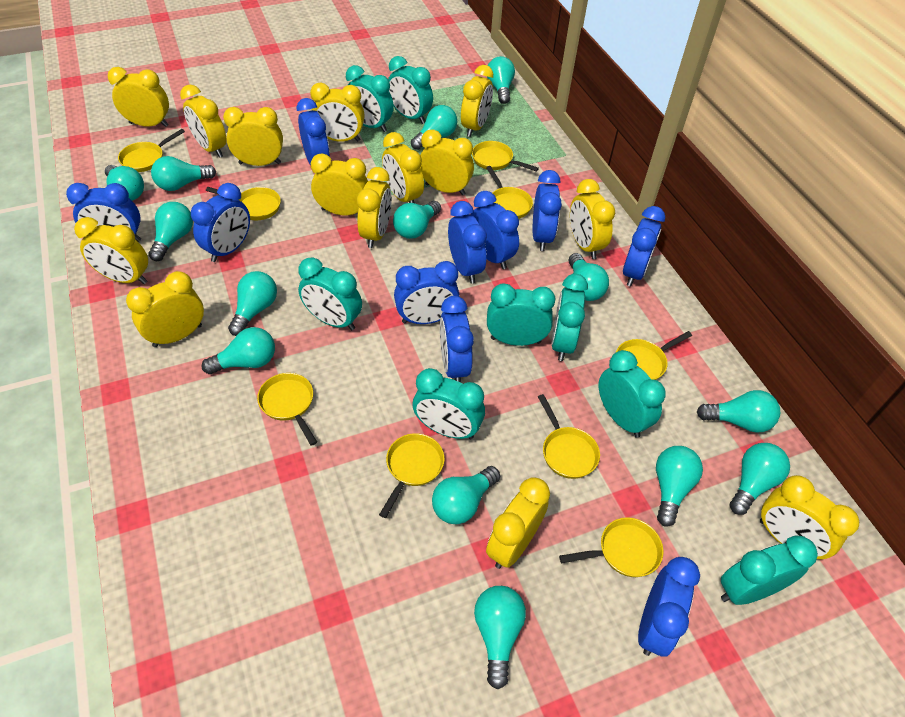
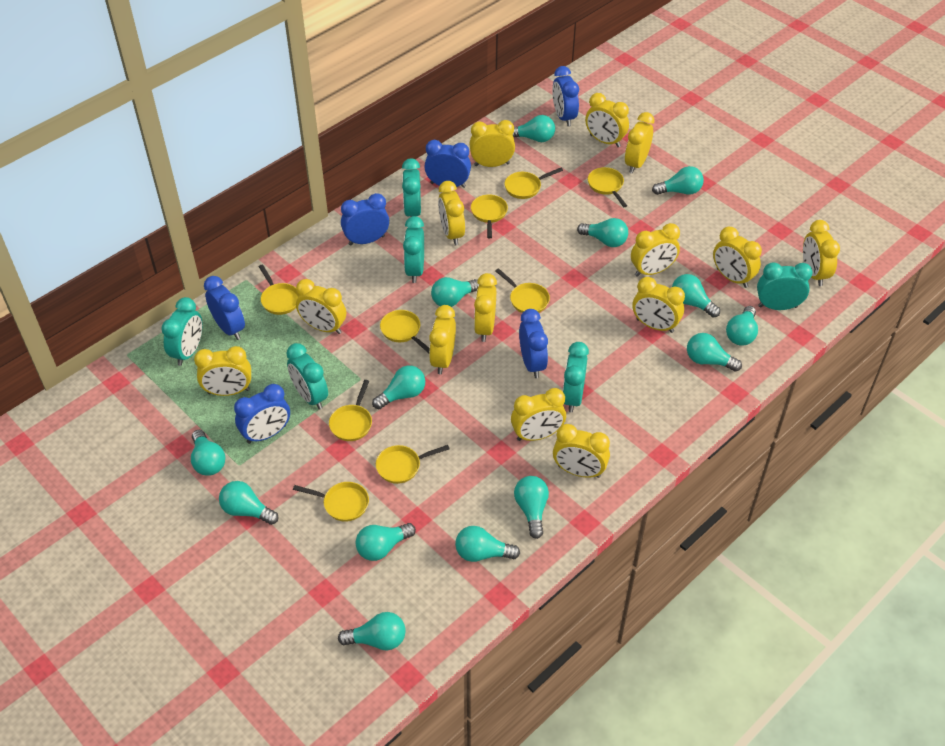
blue clock: [66,183,141,242] [191,183,250,262] [297,98,330,165] [394,261,460,324] [440,296,474,382] [448,201,487,284] [471,191,519,269] [533,170,562,251] [623,206,665,286] [638,557,700,656] = 10 -> [204,276,245,340] [234,384,290,444] [341,193,389,245] [424,140,471,188] [519,309,548,378] [552,66,579,127] = 6
turquoise clock: [298,258,362,330] [346,65,394,132] [388,56,433,124] [412,368,485,439] [487,283,556,346] [552,274,588,361] [599,350,666,438] [721,535,818,605] = 8 -> [161,297,203,366] [286,343,328,410] [402,158,421,217] [403,216,424,283] [563,342,589,413] [757,262,812,310] = 6

